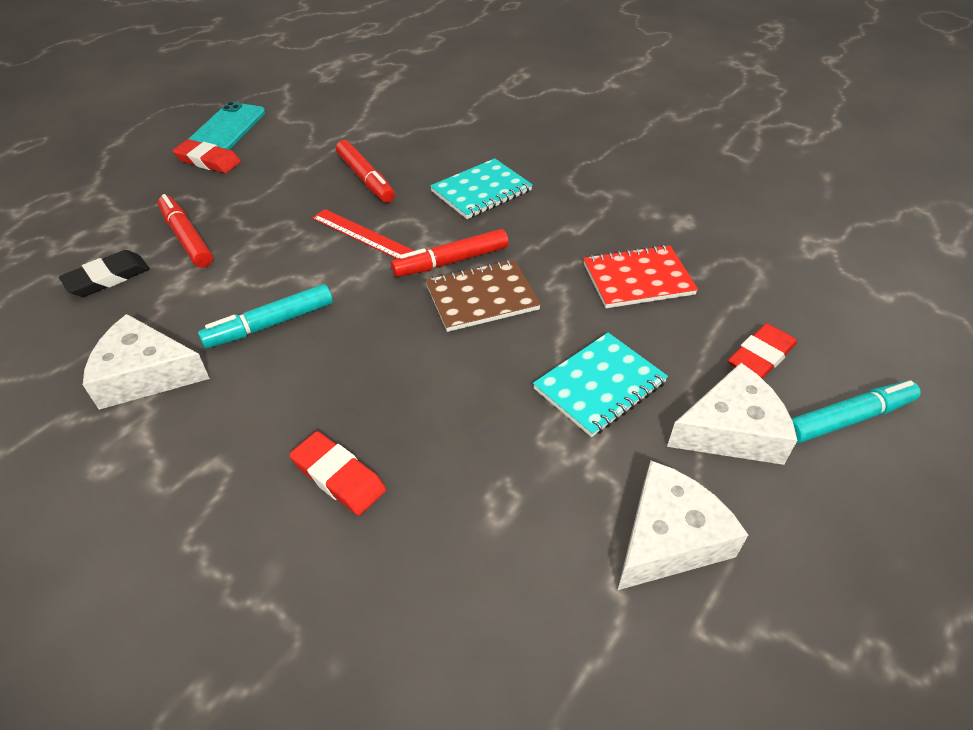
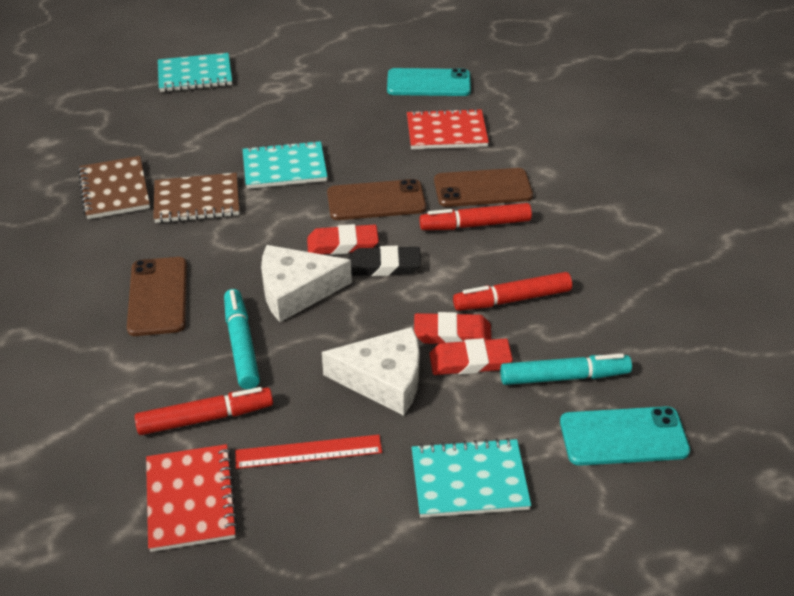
brown notebook: [425,260,541,332] = 1 -> [78,156,150,219] [153,173,239,223] = 2
brown phone: none = 0 -> [127,257,187,336] [327,179,426,220] [434,168,533,207] = 3
red notebook: [583,245,698,308] = 1 -> [146,444,238,552] [407,108,489,149] = 2
turquoise notebook: [430,158,533,219] [533,333,668,437] = 2 -> [158,53,232,92] [243,141,328,189] [412,438,531,518] = 3
turquoise phone: [189,102,265,150] = 1 -> [387,68,471,96] [560,406,690,466] = 2
white cheese: [83,314,210,410] [618,461,748,590] [667,363,798,465] = 3 -> [261,245,352,322] [322,327,420,416] = 2

